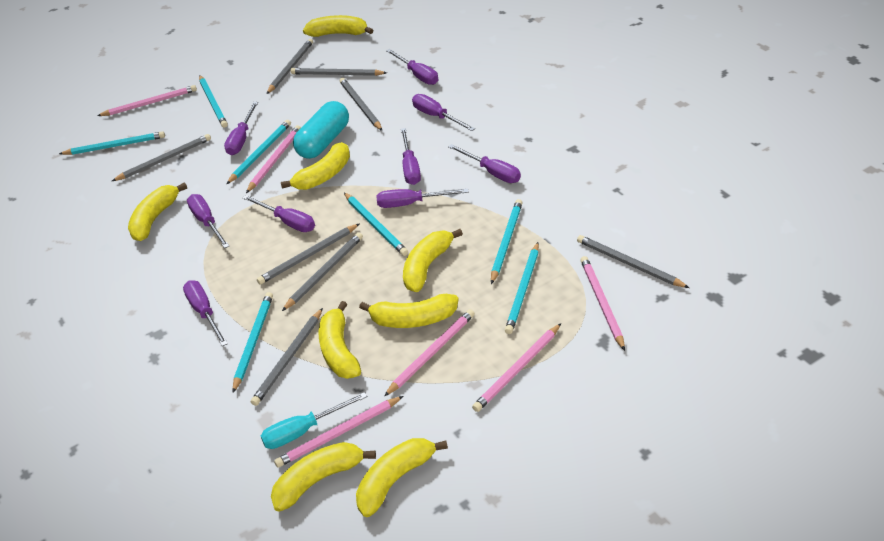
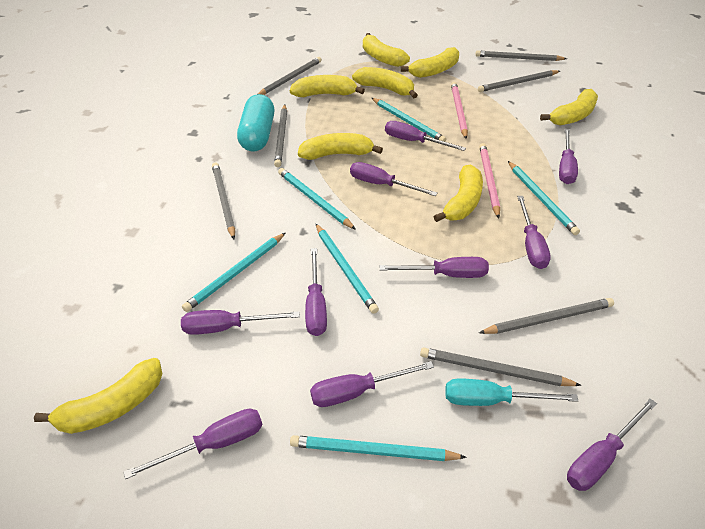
grey pencil: [112,134,211,181] [251,308,323,406] [257,224,359,285] [267,39,313,94] [282,232,363,311] [291,68,387,76] [340,78,382,131] [577,235,689,288] = 8 -> [212,162,235,239] [257,57,322,95] [274,105,287,167] [420,347,582,386] [475,50,567,61] [478,70,560,92] [479,298,614,334] = 7
pink pencil: [97,85,197,116] [246,125,301,193] [274,396,403,468] [384,309,475,396] [472,324,561,412] [580,256,625,351] = 6 -> [451,82,468,139] [479,143,500,219] = 2
purple screwdriver: [183,281,228,346] [187,194,229,248] [224,102,258,155] [243,195,315,232] [376,189,469,208] [386,49,438,85] [401,128,421,185] [412,94,475,131] [448,144,521,183] = 9 -> [123,409,262,479] [181,310,300,335] [305,248,327,336] [310,361,434,407] [350,162,438,196] [380,257,489,278] [385,121,466,151] [517,196,551,269] [559,129,578,184] [567,398,657,491] = 10
turquoise pencil: [59,131,165,155] [199,75,228,128] [227,120,291,184] [233,292,273,393] [344,193,408,256] [491,199,523,284] [505,242,539,334] = 7 -> [182,233,285,312] [278,168,356,230] [290,435,467,461] [316,224,379,314] [372,98,446,142] [508,161,580,235] = 6

